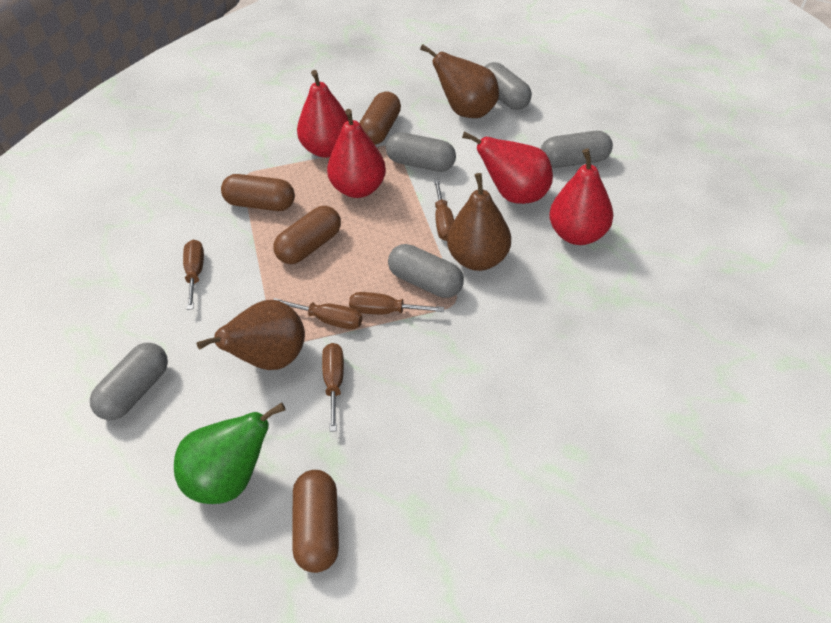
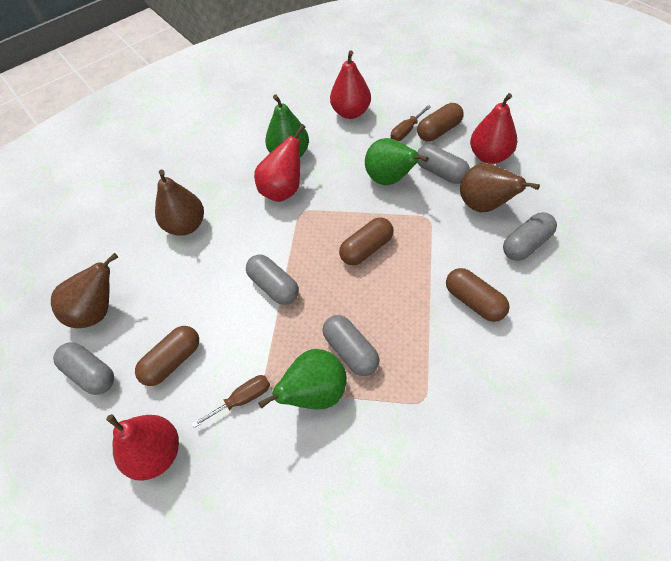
brown screwdriver: [183,240,204,310] [273,298,363,329] [322,343,344,432] [349,292,444,314] [434,179,454,241] = 5 -> [192,375,270,428] [391,105,431,141] = 2
green pear: [174,403,285,504] = 1 -> [258,349,347,409] [265,94,309,157] [365,138,429,185] = 3

